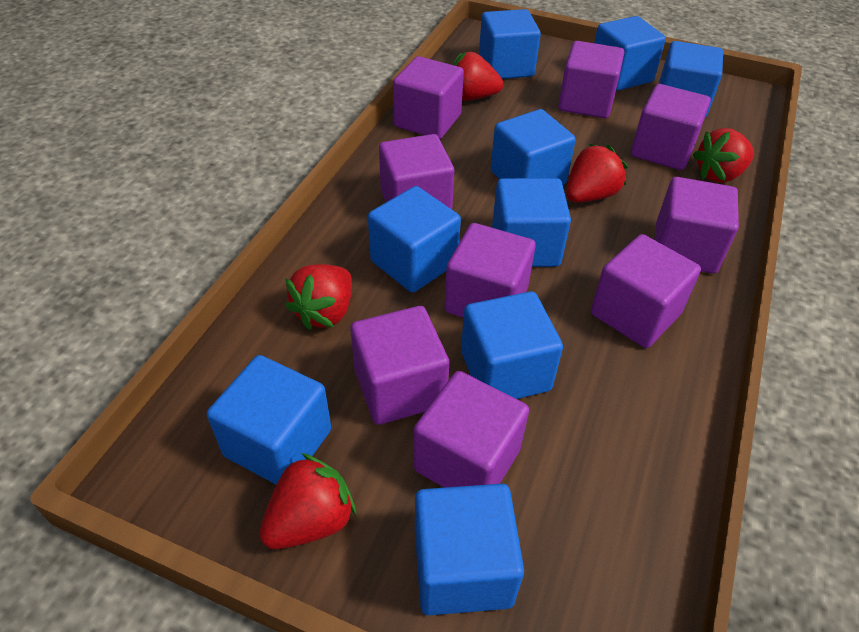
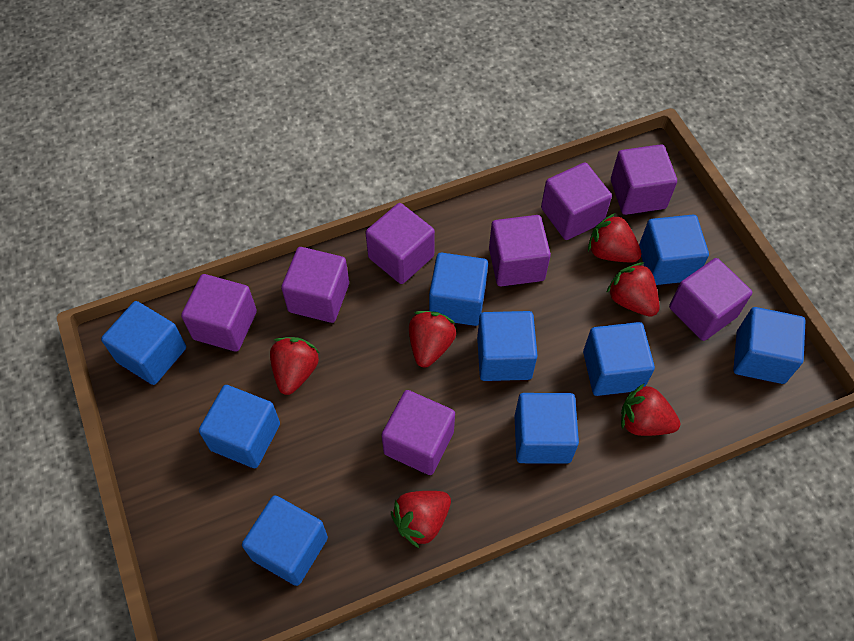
purple cube: [350,306,449,425] [379,134,454,209] [393,56,464,139] [414,371,529,488] [444,223,536,318] [558,41,624,118] [591,234,701,348] [631,84,711,170] [655,177,739,274] = 9 -> [181,274,257,352] [281,247,349,323] [365,203,435,284] [381,390,455,475] [489,215,551,286] [541,163,612,240] [611,144,677,215] [669,258,752,341] = 8
red strawberry: [259,453,356,549] [285,264,352,330] [453,52,504,101] [566,144,628,202] [693,128,754,183] = 5 -> [270,337,319,395] [391,491,451,548] [409,311,456,368] [588,213,642,262] [606,262,660,317] [621,383,680,436] = 6

